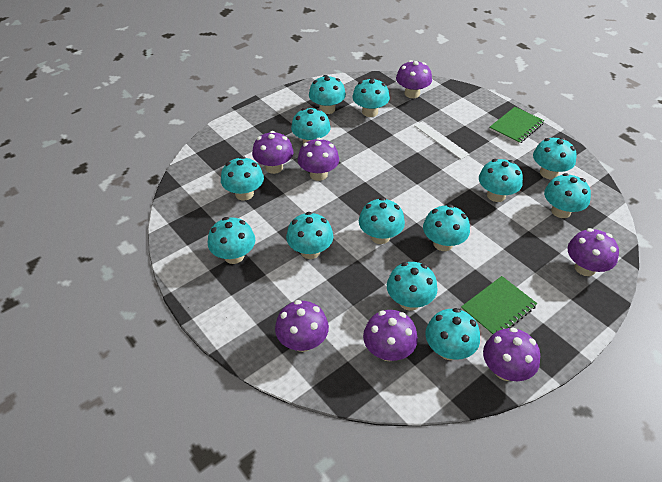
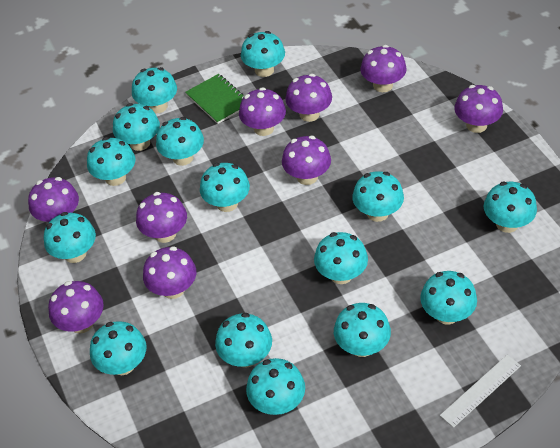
green notebook: [461,276,537,335] [489,107,545,144] = 2 -> [185,74,244,124] = 1
purple mushroom: [252,131,294,174] [275,300,329,352] [298,138,339,181] [363,310,418,361] [396,60,432,98] [483,328,540,381] [567,228,619,276] = 7 -> [28,177,79,222] [48,281,104,334] [136,192,187,243] [143,246,196,299] [239,87,286,136] [282,136,331,185] [285,74,332,122] [360,45,406,92] [455,85,503,133] = 9
turquoise mushroom: [208,217,255,264] [221,156,264,201] [286,212,333,259] [291,108,331,144] [309,75,346,114] [352,78,390,117] [359,197,405,244] [387,262,438,311] [423,205,470,251] [425,308,480,360] [479,159,523,202] [533,137,576,179] [544,173,591,218] = 13 -> [44,212,96,263] [87,137,136,186] [90,321,147,375] [113,103,160,151] [132,67,177,114] [156,117,204,166] [200,163,250,212] [215,313,272,368] [241,31,285,77] [246,358,305,415] [314,232,368,284] [334,303,391,357] [352,171,404,222] [420,271,477,324] [484,182,537,233] = 15

